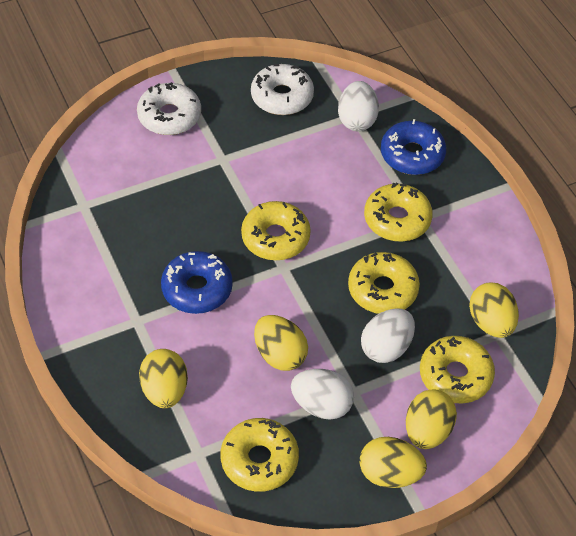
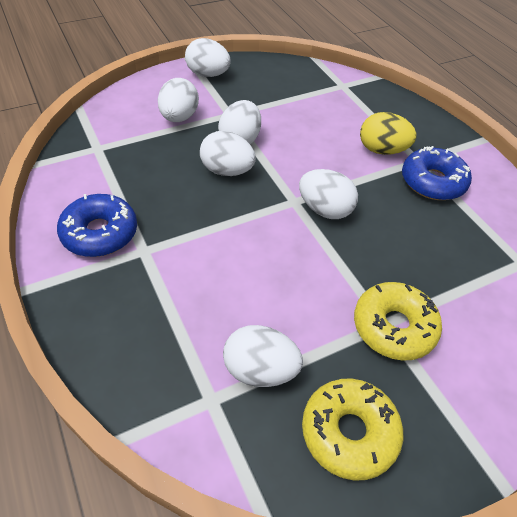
white donut: [137,82,201,135] [251,64,314,115] = 2 -> none = 0
white egg: [291,369,354,420] [338,81,379,131] [361,309,415,363] = 3 -> [158,78,199,122] [185,38,231,77] [200,131,256,176] [218,100,261,144] [223,325,303,387] [299,169,358,219] = 6
yellow donut: [221,418,299,492] [241,201,311,260] [348,252,420,314] [364,182,433,242] [420,336,495,403] = 5 -> [302,378,403,481] [354,282,442,361] = 2
yellow egg: [139,349,188,408] [254,315,308,371] [360,437,427,488] [406,389,457,449] [469,282,519,338] = 5 -> [360,112,416,155] = 1

